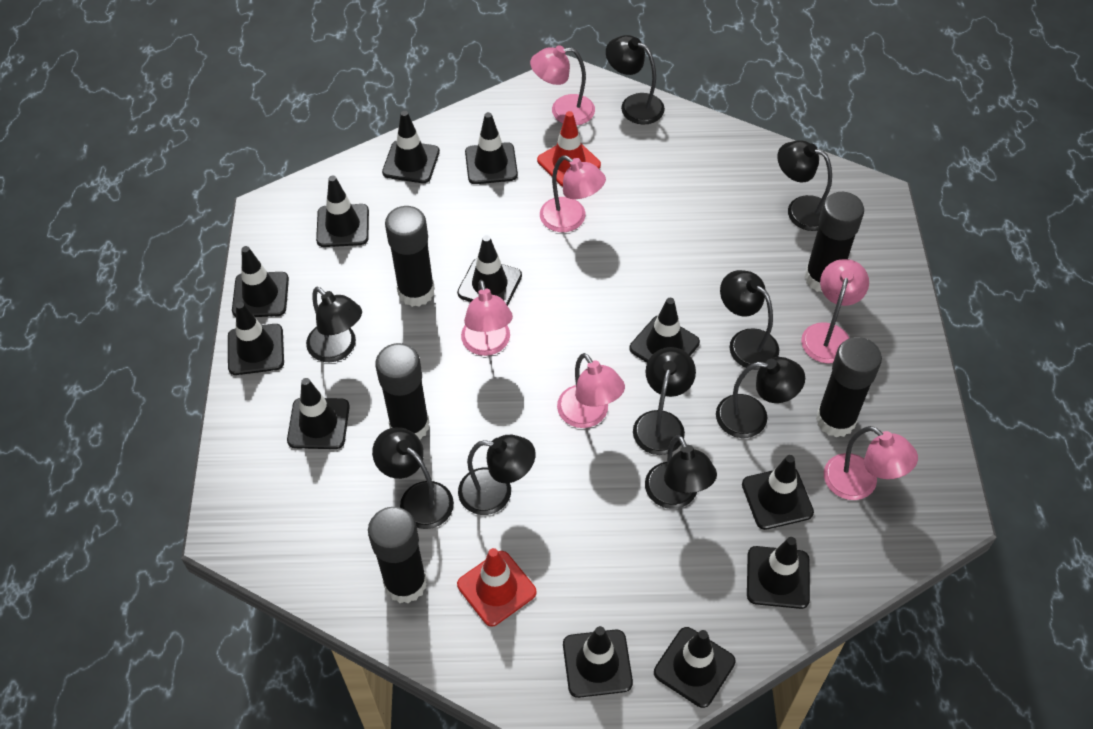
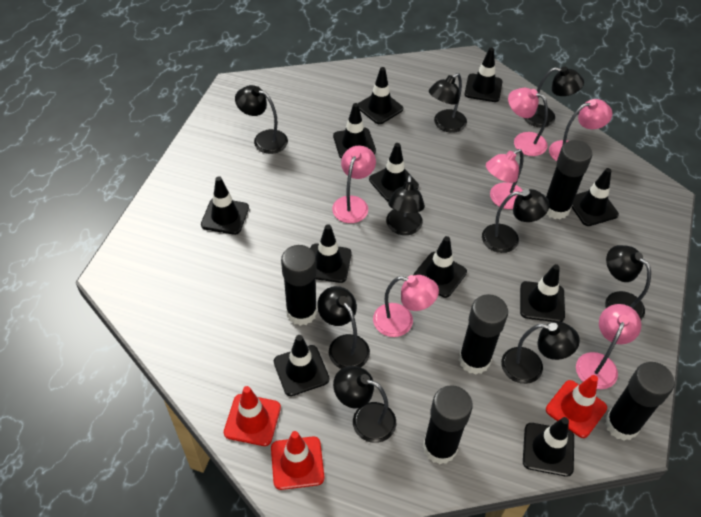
black traffic cone: [228,302,284,375] [232,246,289,317] [287,378,350,449] [316,175,369,247] [382,111,440,183] [457,235,522,306] [465,112,518,184] [563,626,633,698] [629,298,700,363] [654,627,735,708] [742,455,814,530] [747,537,810,609] = 12 -> [201,176,249,235] [274,335,329,396] [310,224,352,283] [333,103,376,159] [358,67,403,124] [369,143,419,202] [413,236,467,298] [465,47,503,102] [520,264,565,322] [523,417,574,477] [572,168,619,226] = 11
red traffic cone: [457,548,537,627] [537,111,601,187] = 2 -> [224,386,281,446] [271,431,324,490] [546,375,607,438] = 3

